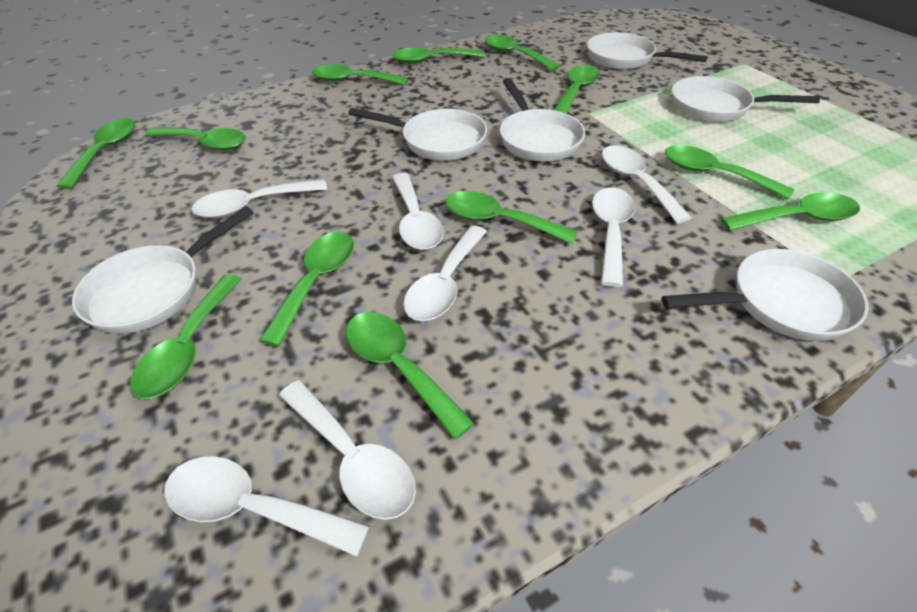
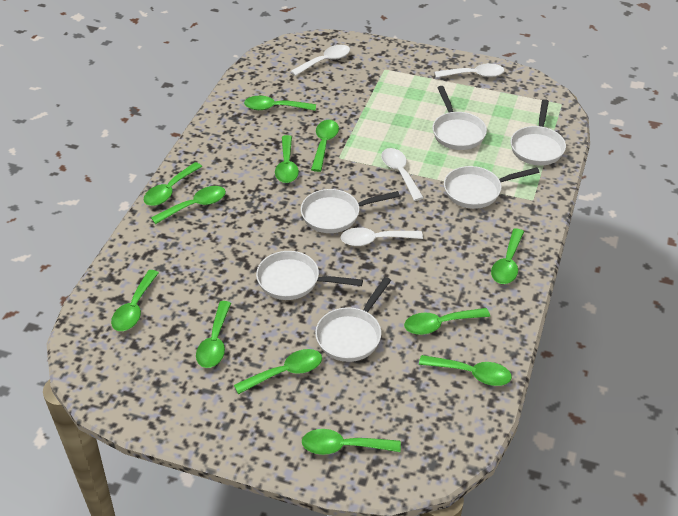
white spoon: [164,456,369,557] [192,179,327,218] [279,380,416,520] [392,173,444,250] [403,226,487,321] [592,187,635,287] [602,145,692,224] = 7 -> [291,45,350,76] [341,228,423,246] [381,148,424,201] [435,63,504,78] = 4

